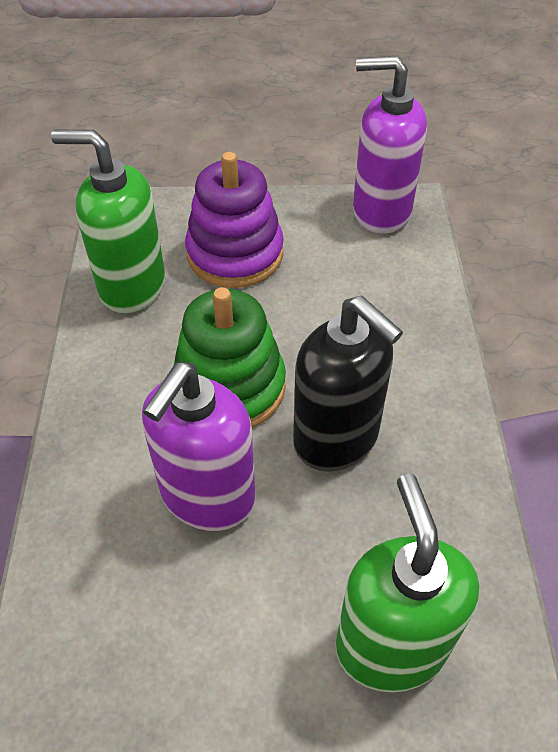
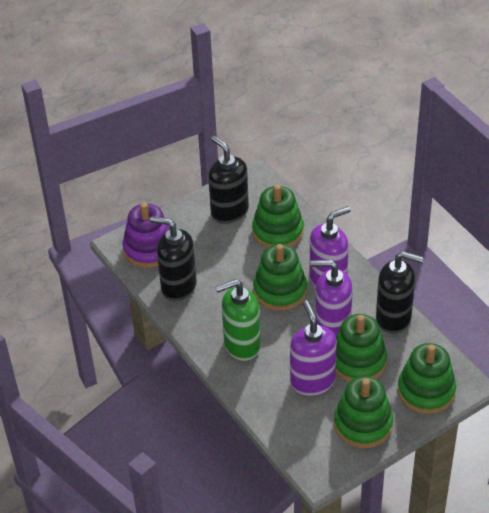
black soap dispenser: [293,295,403,472] = 1 -> [150,217,197,301] [208,136,249,224] [376,251,423,334] = 3
green soap dispenser: [51,130,165,313] [336,474,479,692] = 2 -> [215,279,261,361] = 1
green stacking toy: [173,287,286,428] = 1 -> [252,185,304,248] [253,244,307,311] [334,376,393,448] [336,314,387,382] [397,343,456,414] = 5
purple soap dispenser: [142,362,255,531] [353,56,427,234] = 2 -> [290,300,337,396] [309,206,351,288] [310,260,353,337] = 3

